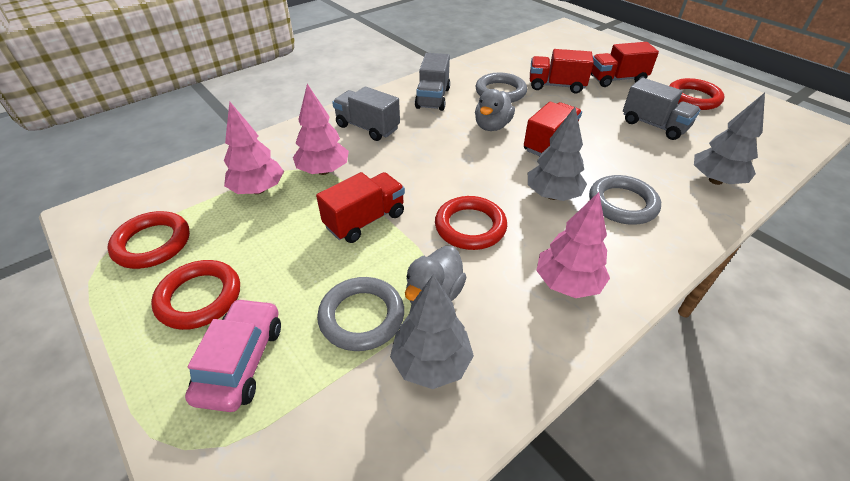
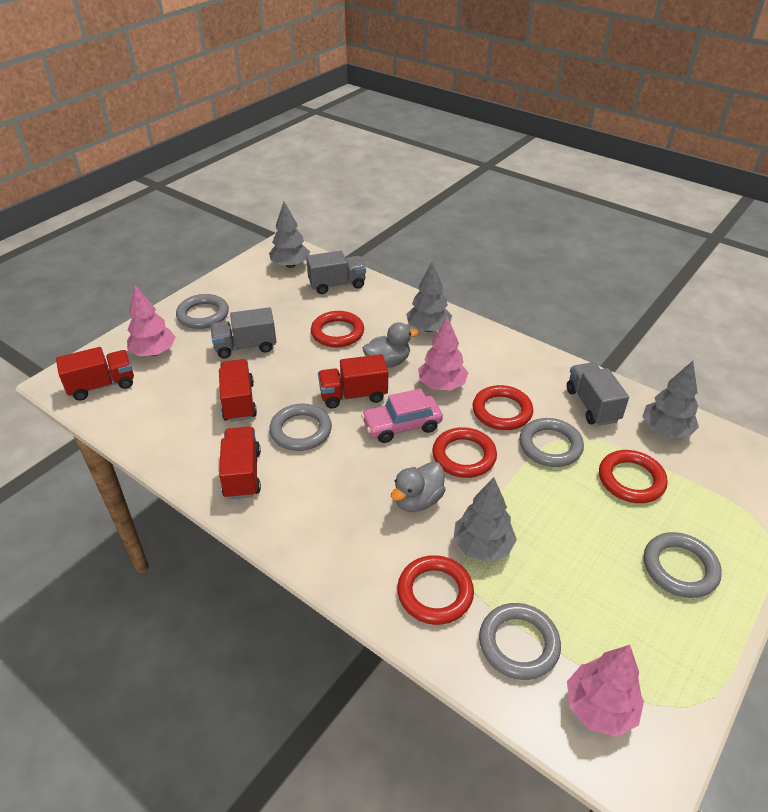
grey ring: [317,277,404,351] [475,73,527,103] [589,175,661,225] = 3 -> [176,294,229,329] [269,403,332,451] [479,603,561,680] [519,418,584,467] [644,532,722,598] = 5
grey tree: [390,275,474,389] [528,107,587,201] [694,93,765,185] = 3 -> [269,202,310,268] [406,262,452,332] [453,477,517,562] [642,361,699,438] = 4
red ring: [107,211,190,269] [151,260,240,330] [435,196,507,250] [669,78,725,110] = 4 -> [311,311,364,348] [397,555,474,625] [432,427,497,478] [472,385,533,430] [599,450,668,503] = 5

